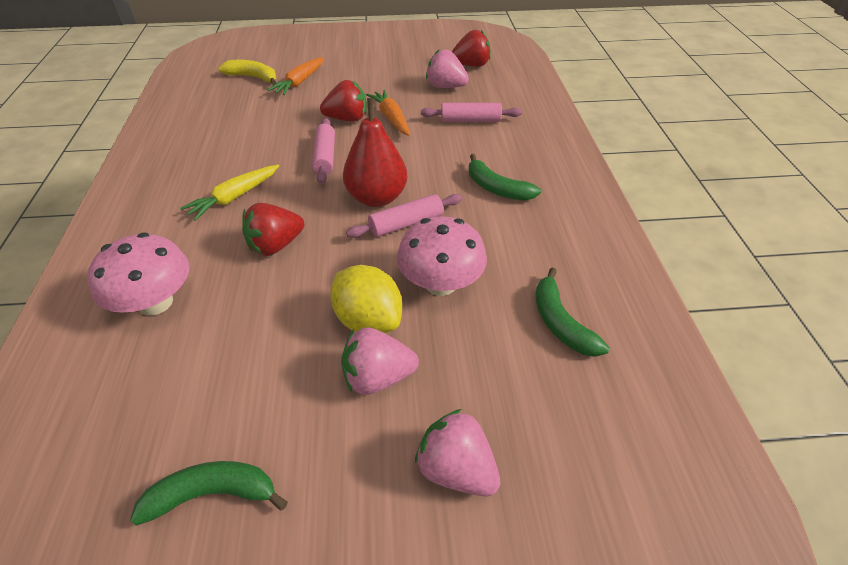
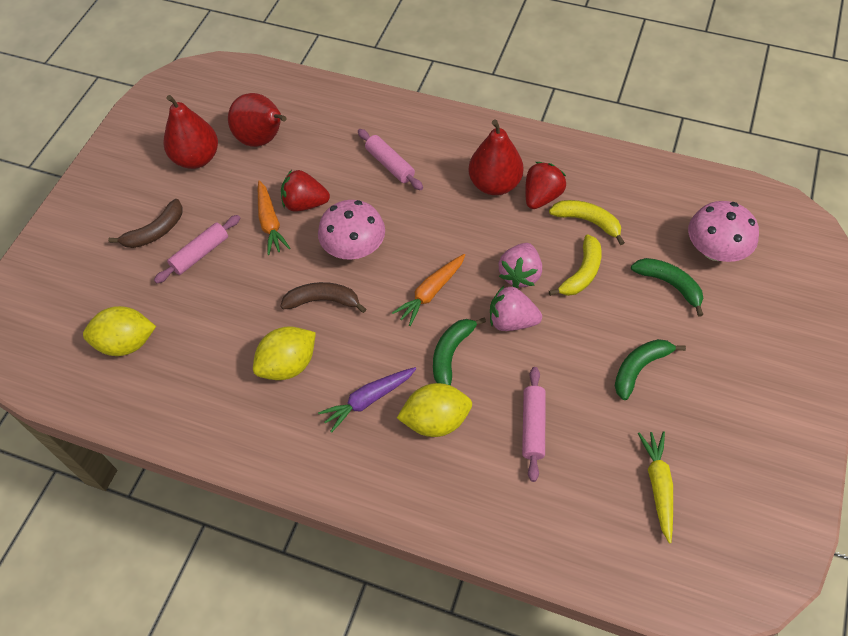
brown banana: none = 0 -> [108,199,183,248] [280,282,366,313] = 2
pink strawberry: [341,327,419,395] [415,409,500,496] [426,49,469,88] = 3 -> [490,286,542,331] [499,243,542,288] = 2
purple carrot: none = 0 -> [318,367,416,433] = 1
red pear: [343,98,407,207] = 1 -> [164,95,218,169] [228,93,287,147] [468,120,524,195] = 3
red strawberry: [242,203,304,256] [320,80,367,122] [452,30,491,67] = 3 -> [281,170,330,212] [525,162,566,209] = 2
yellow banana: [218,60,277,85] = 1 -> [549,200,625,245] [549,234,602,296] = 2
yellow lemon: [330,265,402,333] = 1 -> [83,306,156,356] [253,326,316,380] [397,383,472,437] = 3

